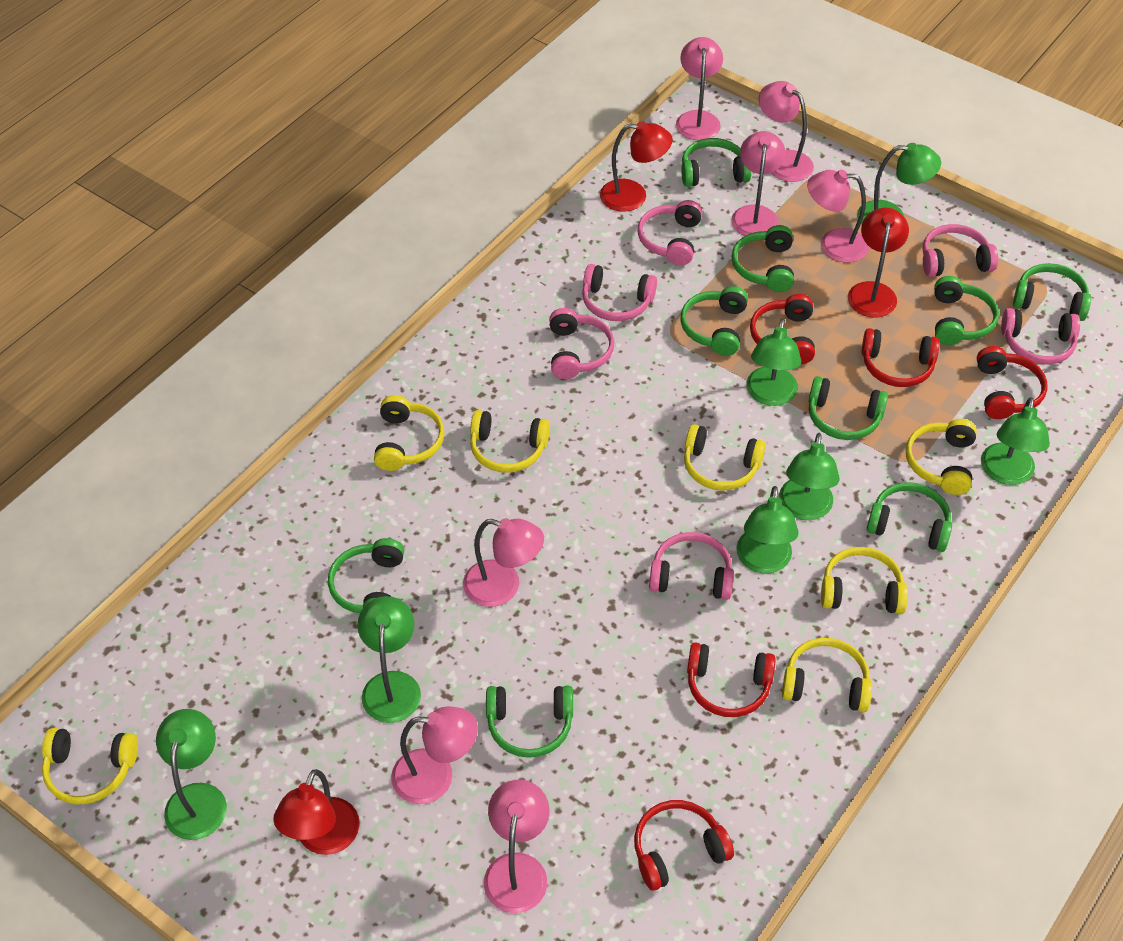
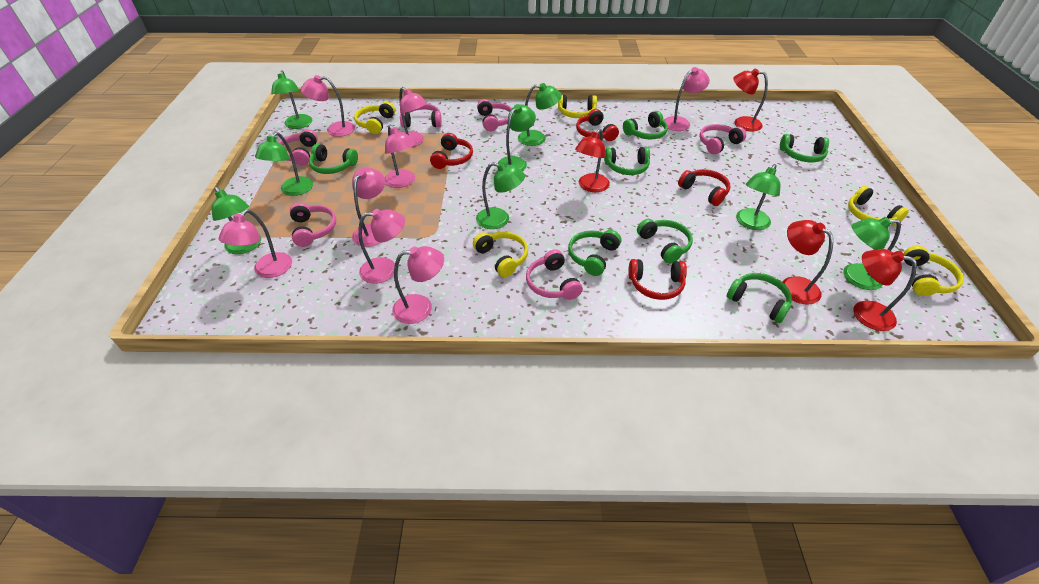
green headphones: [328,538,404,613] [486,686,573,758] [681,138,751,187] [681,286,748,356] [732,225,794,292] [809,376,888,440] [867,482,952,552] [934,276,999,345] [1013,263,1091,321] = 9 -> [309,144,358,174] [568,230,621,276] [604,147,650,175] [623,111,668,139] [637,219,693,264] [727,273,792,323] [780,134,829,162] = 7
green lamp: [156,709,227,840] [357,596,421,723] [736,486,799,573] [746,318,801,406] [779,433,840,520] [857,143,941,225] [981,397,1050,485] = 7 -> [211,187,261,254] [255,132,313,196] [271,70,312,129] [476,162,525,229] [498,104,536,171] [518,83,562,146] [736,164,780,230] [843,217,901,290] = 8
pink lamp: [391,706,478,804] [463,518,544,607] [484,780,549,913] [676,37,723,141] [731,131,786,236] [759,81,814,182] [807,169,869,263] = 7 -> [219,209,292,278] [300,75,355,137] [352,167,385,247] [358,209,405,284] [385,125,415,188] [392,246,444,324] [399,87,427,147] [664,67,710,131] = 8
red headphones: [634,800,734,891] [687,643,776,717] [750,294,815,364] [862,328,939,387] [977,346,1047,419] = 5 -> [430,133,473,169] [576,109,619,141] [628,259,687,300] [678,169,730,206] = 4
red lamp: [273,769,360,855] [600,121,673,212] [848,208,909,318] = 3 -> [575,129,610,192] [733,69,768,132] [783,220,833,305] [853,249,917,331] = 4
yellow headphones: [42,728,138,805] [374,395,444,471] [470,410,550,473] [684,424,766,491] [782,638,872,712] [821,547,908,614] [906,419,977,495] = 7 -> [354,102,395,134] [473,232,528,277] [558,94,597,118] [848,186,909,225] [904,246,964,296] = 5

